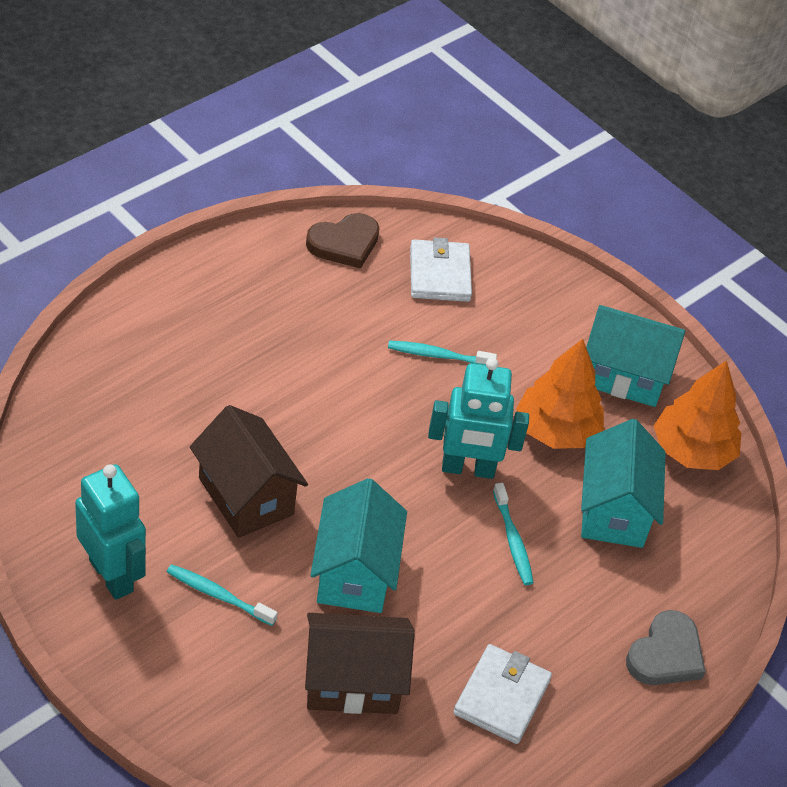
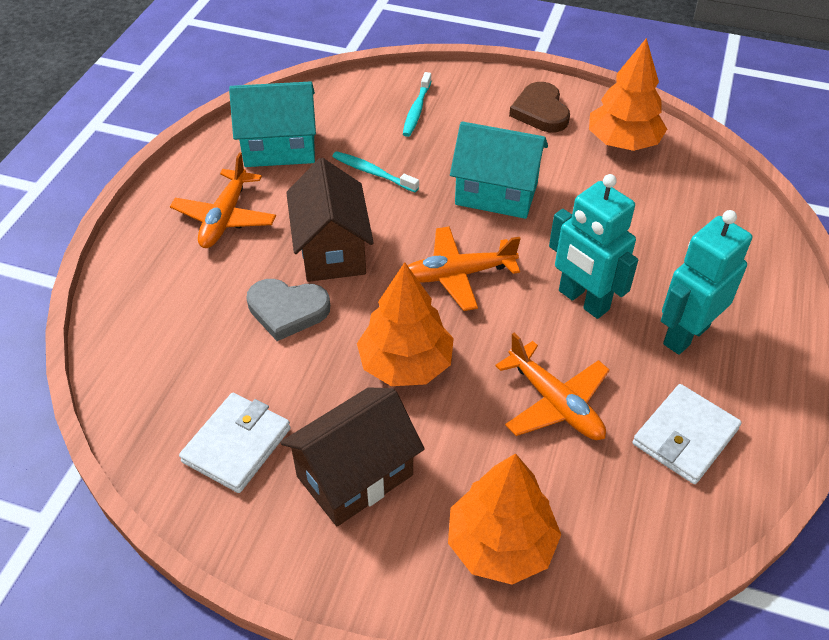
orange plane: none = 0 -> [170,152,276,248] [407,226,521,311] [495,333,610,440] = 3
orange tree: [516,339,604,449] [654,360,741,470] = 2 -> [357,262,454,386] [448,453,561,585] [589,38,667,151] = 3
turquoise house: [310,478,407,613] [581,419,666,548] [586,305,685,407] = 3 -> [229,81,316,167] [450,121,548,219] = 2
turquoise toothbrush: [167,564,278,626] [388,340,497,365] [493,483,534,585] = 3 -> [332,151,419,192] [403,72,432,137] = 2

